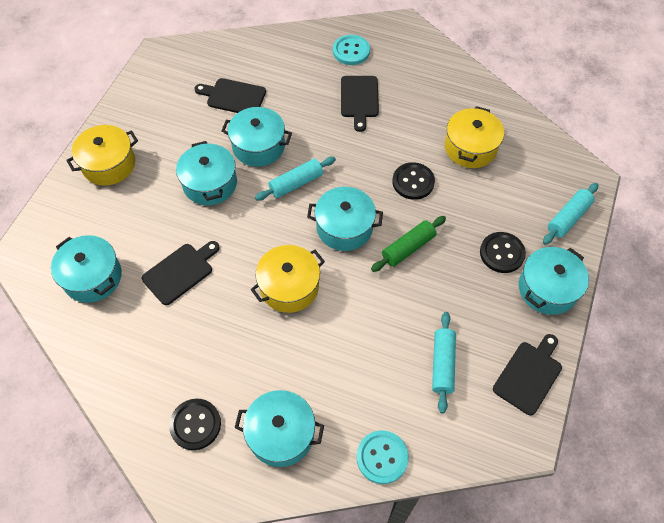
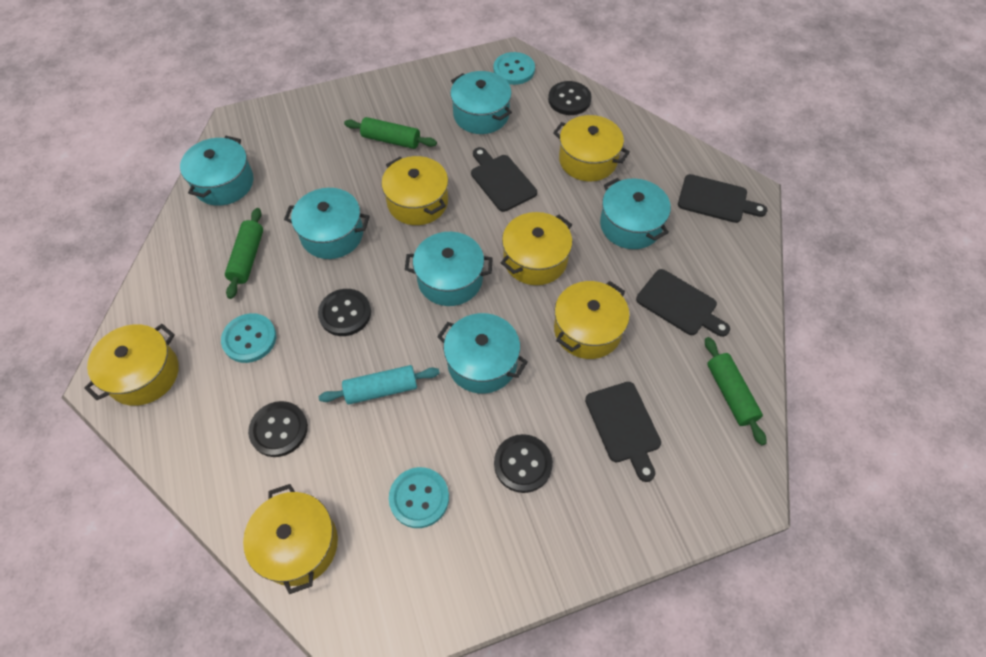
black button: [169,399,221,450] [392,162,435,200] [480,232,526,273] = 3 -> [248,401,308,457] [318,289,371,336] [494,434,553,493] [548,81,592,115] = 4
green rolling pin: [371,216,446,272] = 1 -> [225,208,263,299] [344,117,437,149] [705,337,766,445] = 3
turquoise button: [333,35,370,65] [356,430,409,484] = 2 -> [221,313,276,363] [389,467,449,528] [494,52,535,85] = 3
turquoise rolling pin: [255,157,336,201] [432,312,456,413] [543,183,599,245] = 3 -> [319,365,440,404] = 1
yellow pot: [66,125,138,186] [251,245,325,313] [445,106,504,168] = 3 -> [84,324,179,406] [243,484,338,594] [381,156,448,225] [501,212,572,285] [553,115,630,182] [554,281,630,359] = 6

